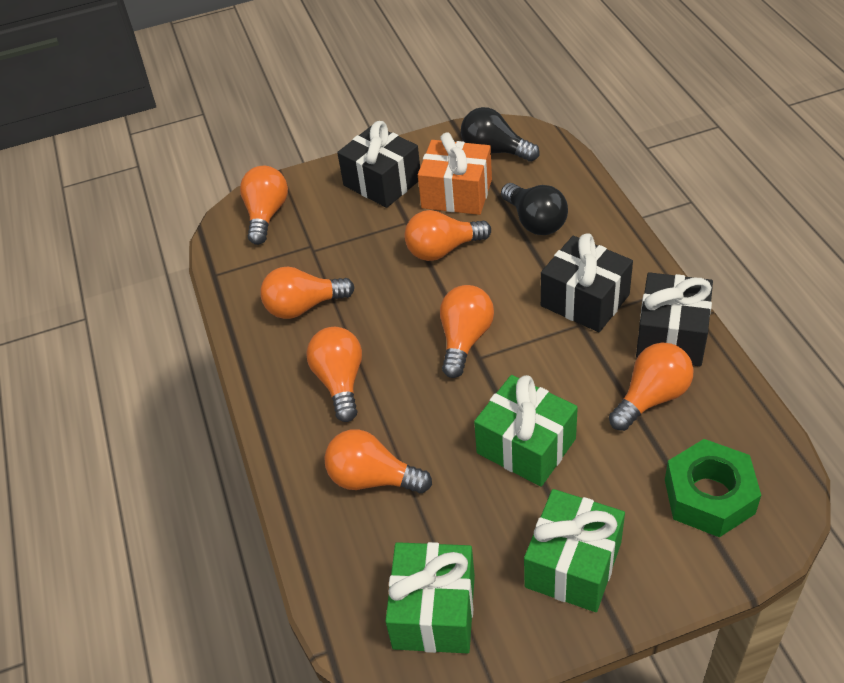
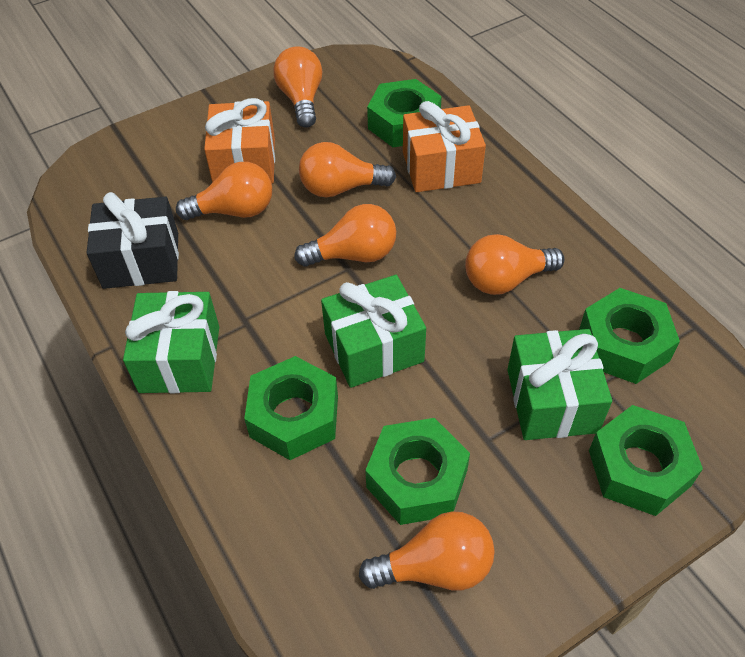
black gift: [337,121,420,208] [541,233,633,332] [636,272,713,366] = 3 -> [87,192,179,289] = 1
black light bulb: [461,107,540,162] [501,183,568,235] = 2 -> none = 0
green nut: [665,439,761,537] = 1 -> [244,356,338,460] [365,418,470,525] [367,79,442,147] [579,288,680,384] [589,405,703,516] = 5
orange gift: [418,132,492,215] = 1 -> [204,98,275,184] [403,101,486,192] = 2
orange light bulb: [240,166,288,245] [260,267,355,319] [306,327,362,422] [324,429,432,493] [404,210,491,261] [440,285,494,378] [609,343,694,431] = 7 -> [176,162,272,220] [273,46,322,128] [295,204,396,267] [299,142,396,197] [359,511,495,591] [465,234,565,295] = 6

